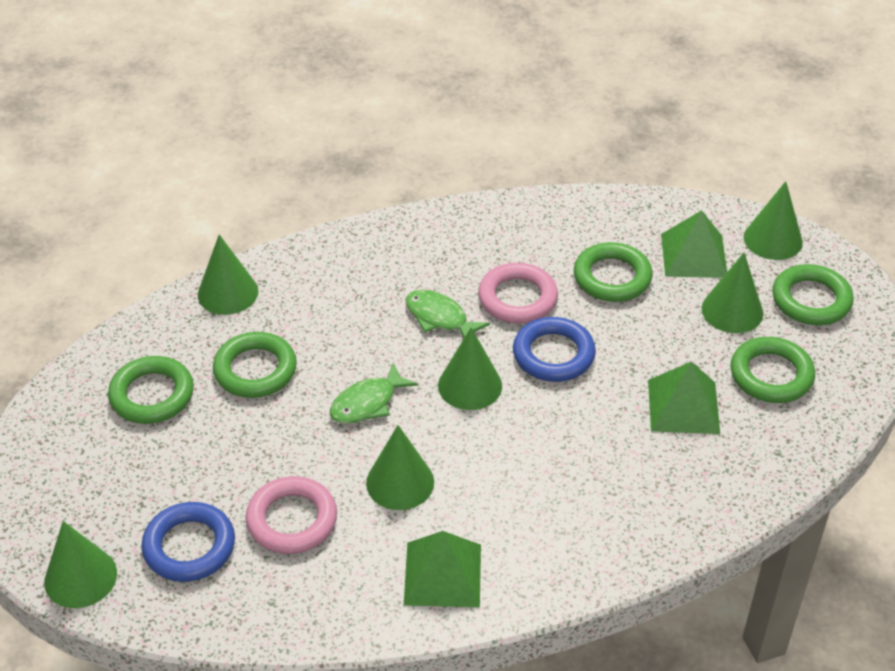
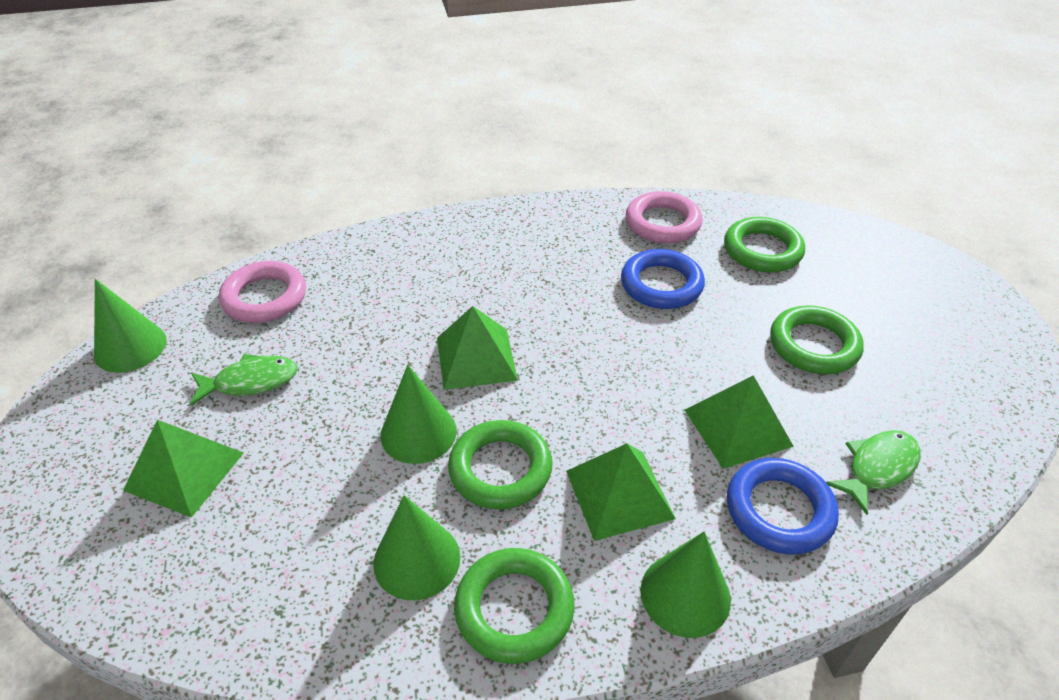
green cone: [44,521,117,608] [198,234,258,315] [366,425,434,510] [438,328,502,410] [702,253,763,333] [744,181,803,260] = 6 -> [94,279,167,373] [373,495,461,600] [381,365,457,464] [640,532,731,638] = 4
green pyramid: [404,531,481,607] [648,361,720,434] [661,210,727,278] = 3 -> [123,420,244,518] [437,306,518,390] [566,443,676,541] [685,375,794,469] = 4
green ring: [108,356,194,424] [213,332,297,398] [574,242,653,302] [730,337,815,403] [772,264,854,325] = 5 -> [448,420,553,509] [454,548,575,664] [724,217,805,273] [770,305,864,374] = 4

